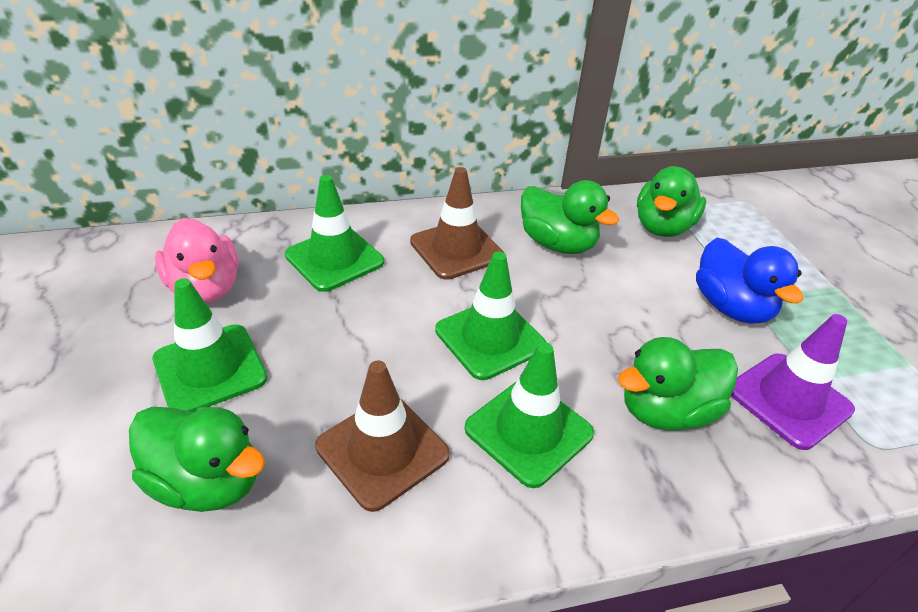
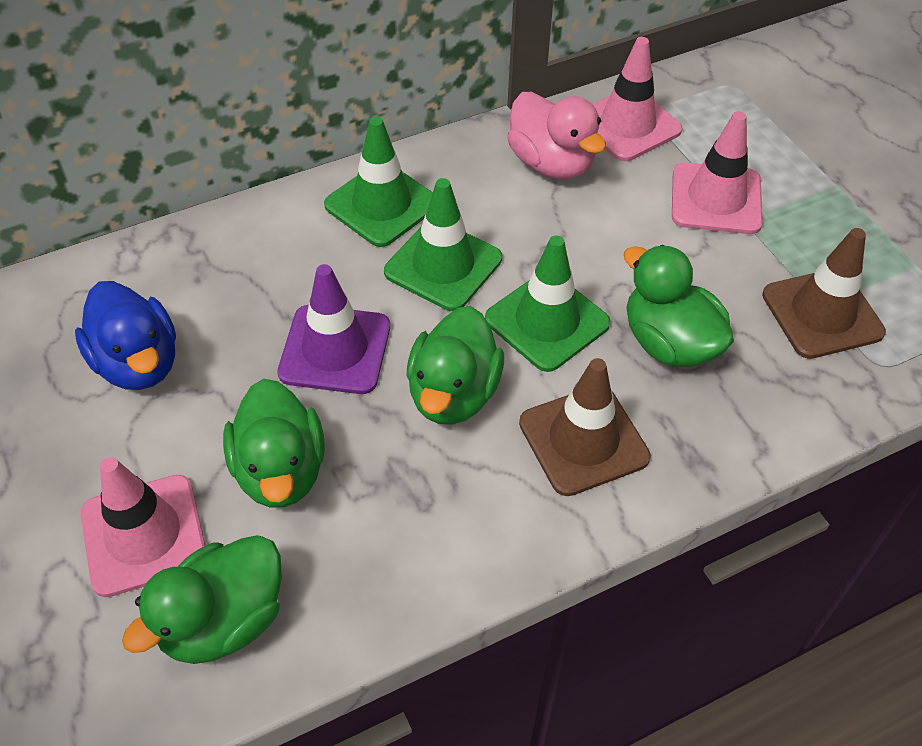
green traffic cone: [152,278,267,412] [285,175,384,292] [435,252,546,380] [465,342,594,488] = 4 -> [324,117,433,247] [384,178,502,311] [485,235,610,372] = 3
pink traffic cone: none = 0 -> [80,457,205,597] [593,37,683,161] [672,111,763,234] = 3

